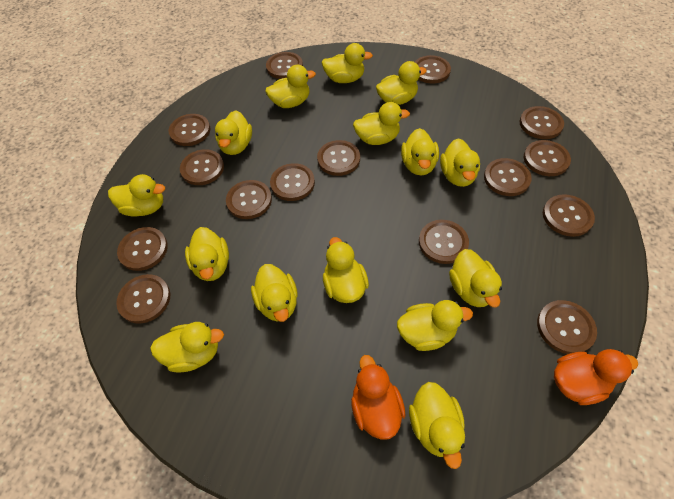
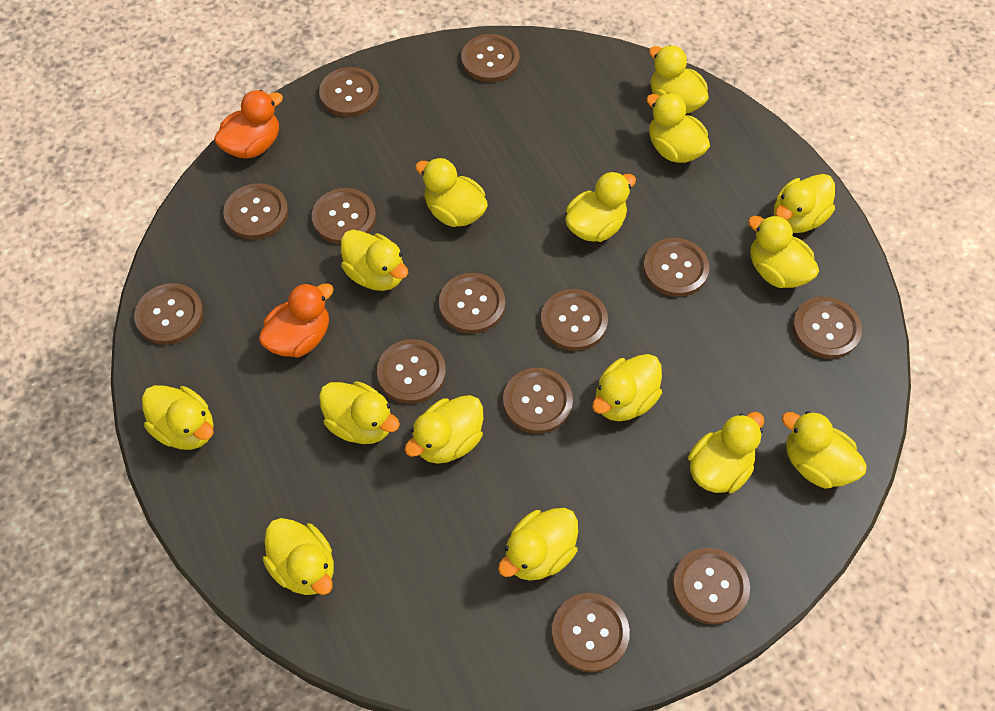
brown button: [116,274,170,324] [117,227,168,271] [169,114,211,146] [180,149,224,185] [226,180,272,219] [266,52,303,79] [270,163,315,201] [317,140,360,176] [415,55,451,84] [419,220,469,264] [484,158,532,196] [520,106,564,139] [524,140,571,176] [537,300,597,354] [543,194,595,237] = 15 -> [134,283,204,345] [223,183,288,239] [312,188,376,244] [319,67,379,117] [377,339,446,404] [439,273,505,334] [461,34,519,82] [503,368,573,434] [541,289,608,351] [552,593,630,673] [643,238,709,297] [672,548,750,625] [792,297,862,359] = 13

